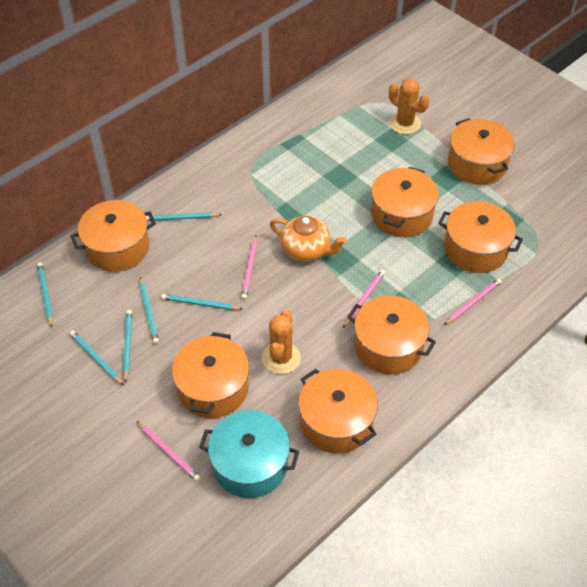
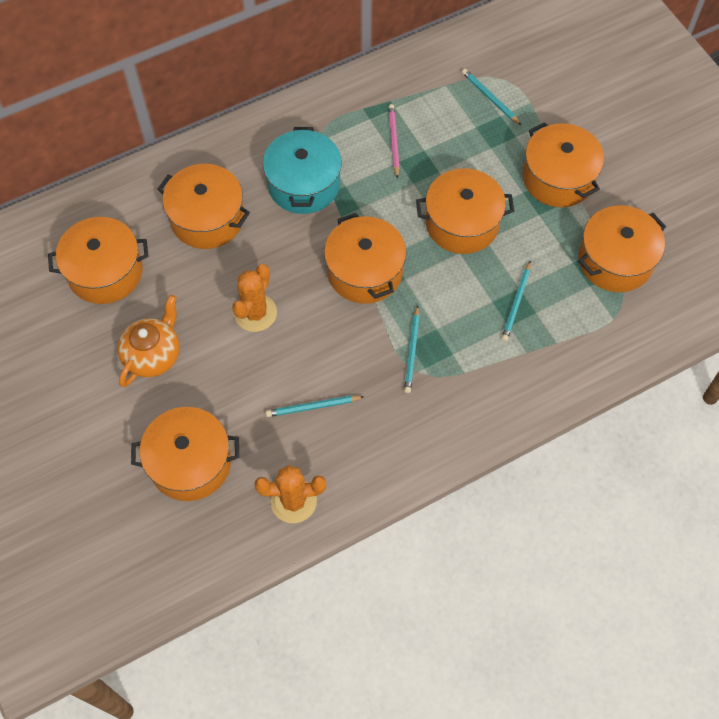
pink pencil: [137,421,200,481] [241,236,257,299] [343,270,385,328] [444,278,502,325] = 4 -> [389,104,400,179] = 1
turquoise pencil: [37,262,53,328] [70,330,124,386] [123,310,132,383] [140,277,159,344] [146,212,222,221] [161,294,242,310] = 6 -> [266,396,365,417] [404,305,420,393] [462,69,521,125] [502,260,531,341] = 4

